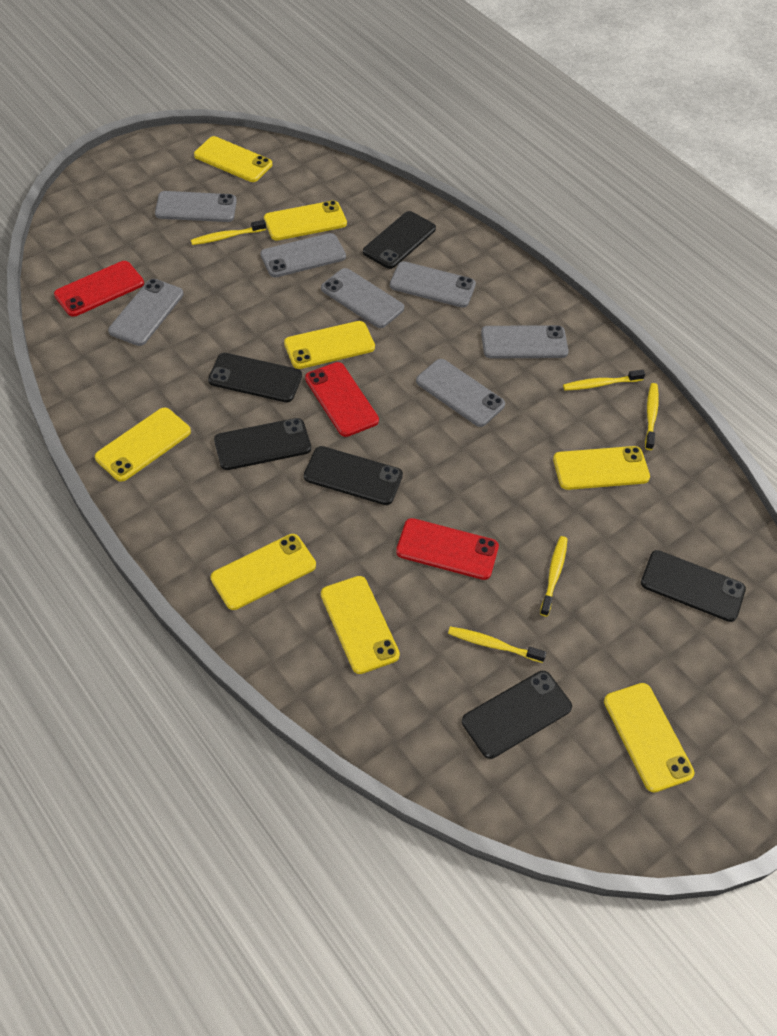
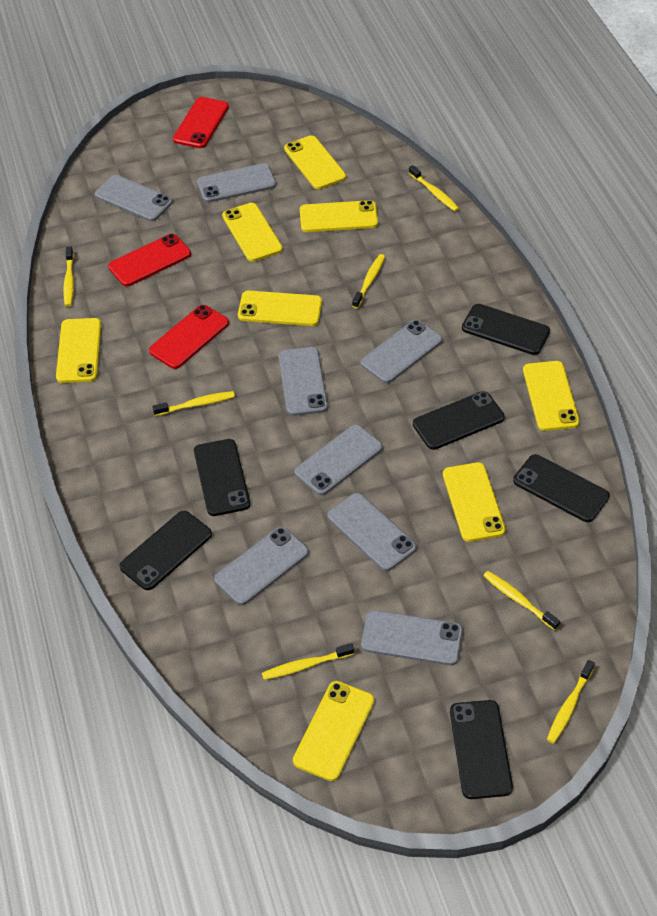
grey phone: [108,279,184,346] [155,191,237,222] [260,233,346,277] [321,268,404,328] [390,261,476,308] [416,359,505,427] [481,325,569,359] = 7 -> [95,175,173,221] [197,163,276,203] [214,527,309,605] [278,347,328,416] [294,425,383,495] [327,493,416,571] [360,320,442,383] [361,610,463,665] = 8
yellow toothbrush: [191,220,266,245] [448,627,546,663] [540,536,567,616] [563,370,645,391] [645,383,659,450] = 5 -> [63,246,74,307] [152,391,235,416] [262,643,354,680] [352,254,385,308] [409,165,459,211] [483,571,560,630] [547,660,595,744] = 7

